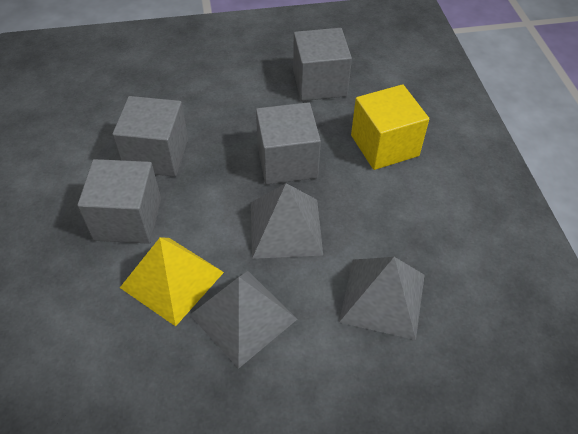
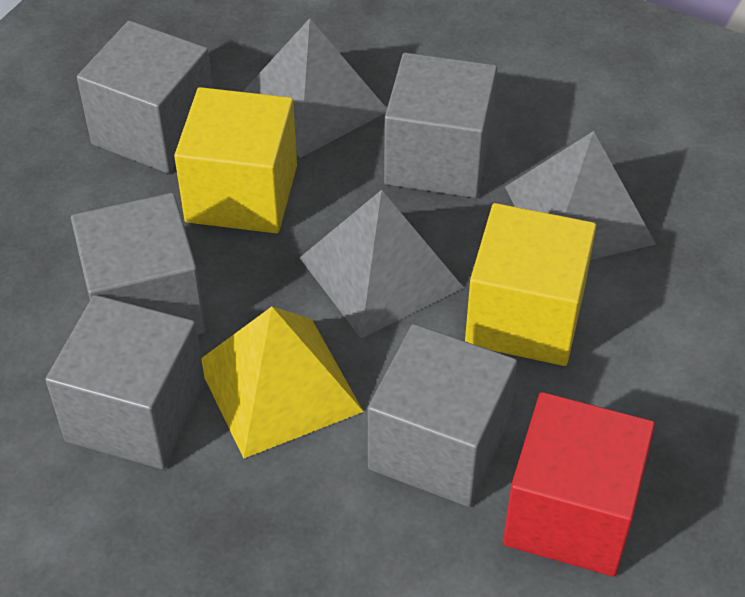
grey cube: [77,159,161,244] [112,96,188,177] [256,102,321,184] [293,28,352,101] = 4 -> [45,295,205,469] [71,193,206,335] [77,20,213,173] [368,324,517,507] [384,53,497,198] = 5
red cube: none = 0 -> [503,392,655,577] = 1
yellow cube: [351,84,429,170] = 1 -> [174,87,297,233] [465,203,596,366] = 2

